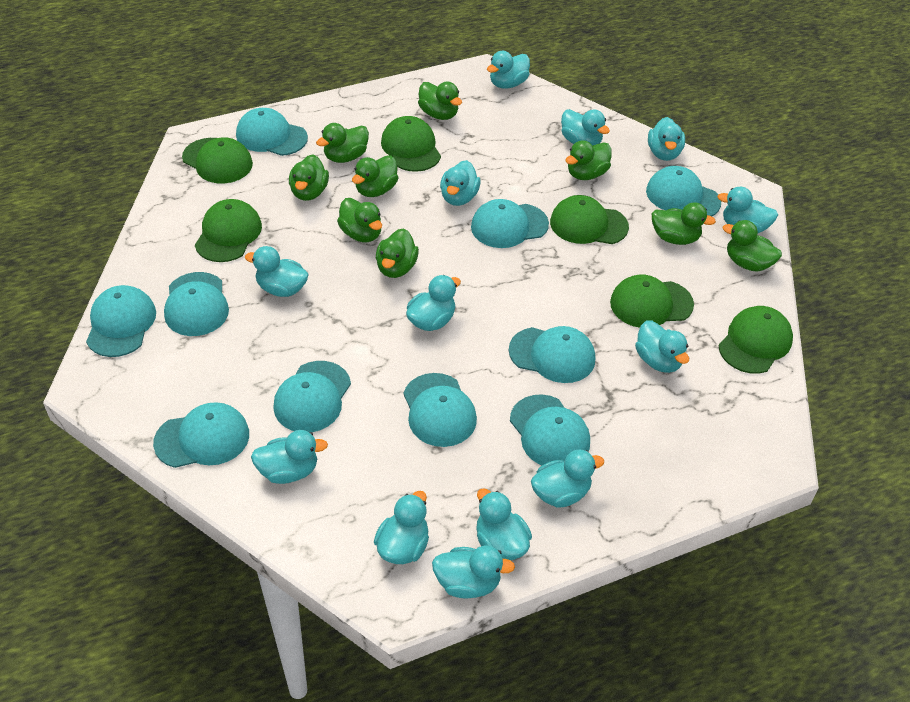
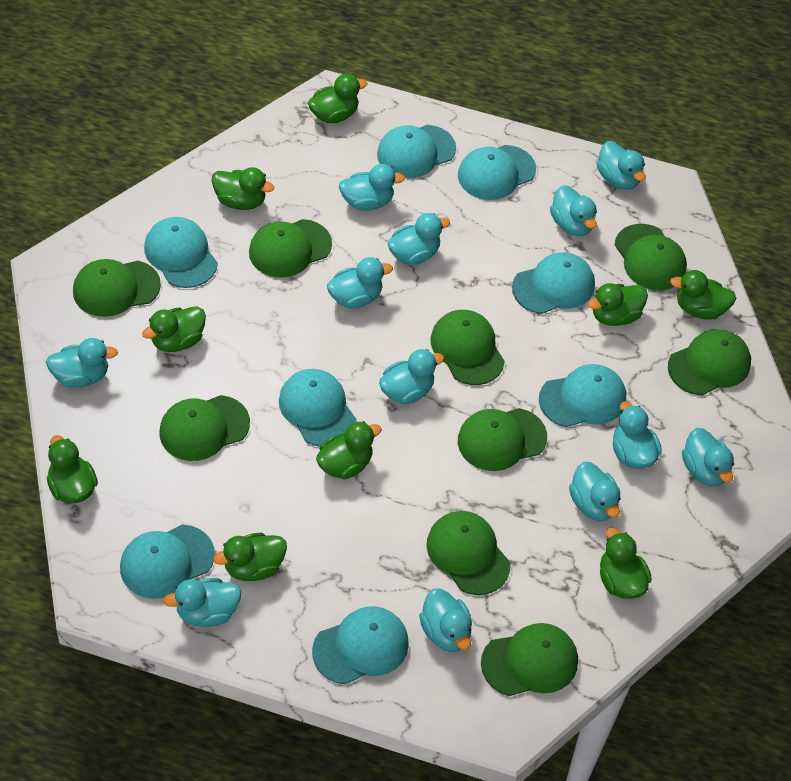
green cap: [182,137,253,184] [195,199,262,262] [381,116,441,172] [550,195,629,244] [610,274,694,328] [719,306,793,374] = 6 -> [73,259,161,317] [159,395,250,461] [249,219,332,278] [426,511,510,595] [431,310,505,385] [458,408,547,471] [481,623,578,696] [615,224,687,290] [668,329,751,395] = 9
turquoise cap: [86,285,156,357] [153,402,249,468] [164,272,229,336] [236,108,308,156] [273,361,351,433] [403,373,477,447] [471,199,549,248] [509,326,595,383] [510,394,590,465] [646,166,721,216] = 10 -> [120,524,215,599] [144,217,218,288] [279,369,357,447] [312,606,409,684] [377,125,456,178] [458,145,536,200] [512,252,595,314] [539,364,626,427] = 8
turquoise duck: [245,246,309,297] [251,430,328,484] [374,491,429,564] [406,275,461,331] [432,545,515,598] [440,160,481,206] [476,488,532,560] [487,51,530,89] [531,449,604,508] [561,109,610,146] [635,320,689,373] [648,117,685,161] [717,187,778,233] = 13 -> [46,338,118,388] [164,578,241,627] [327,257,393,309] [339,164,405,211] [379,349,444,404] [387,213,450,265] [419,589,472,652] [550,185,597,236] [569,462,621,521] [597,141,646,190] [613,401,662,469] [682,428,734,487] = 12

